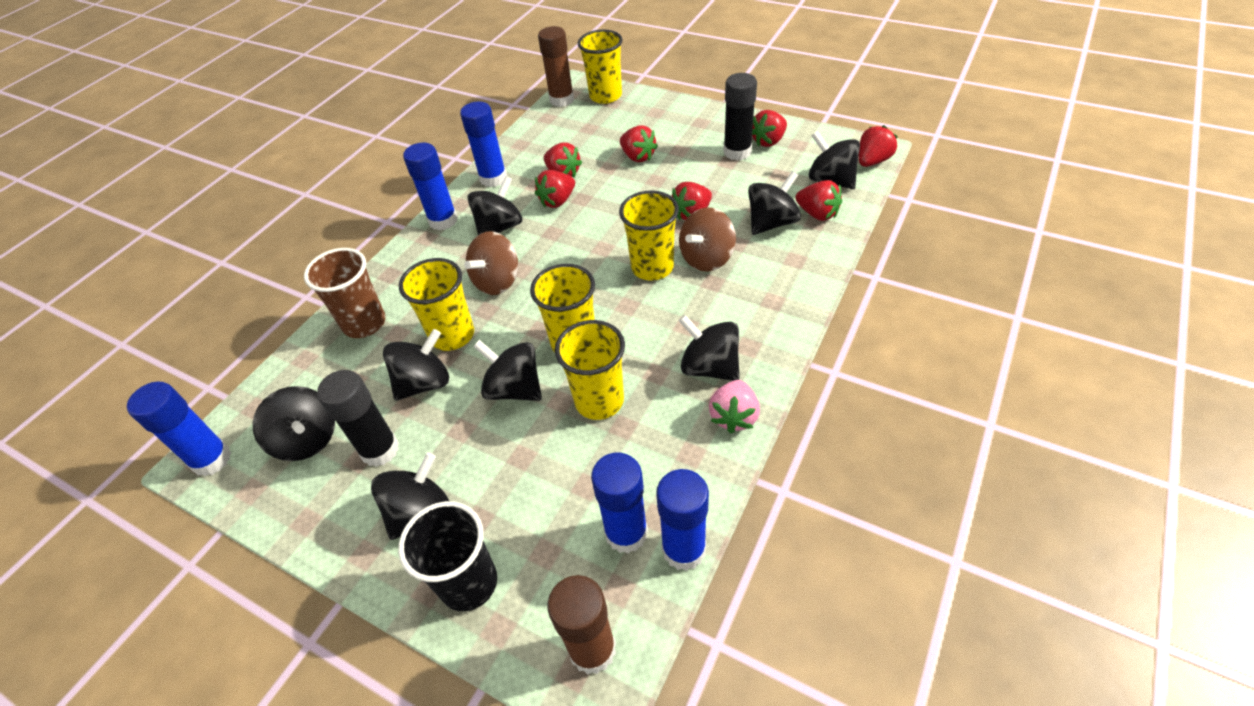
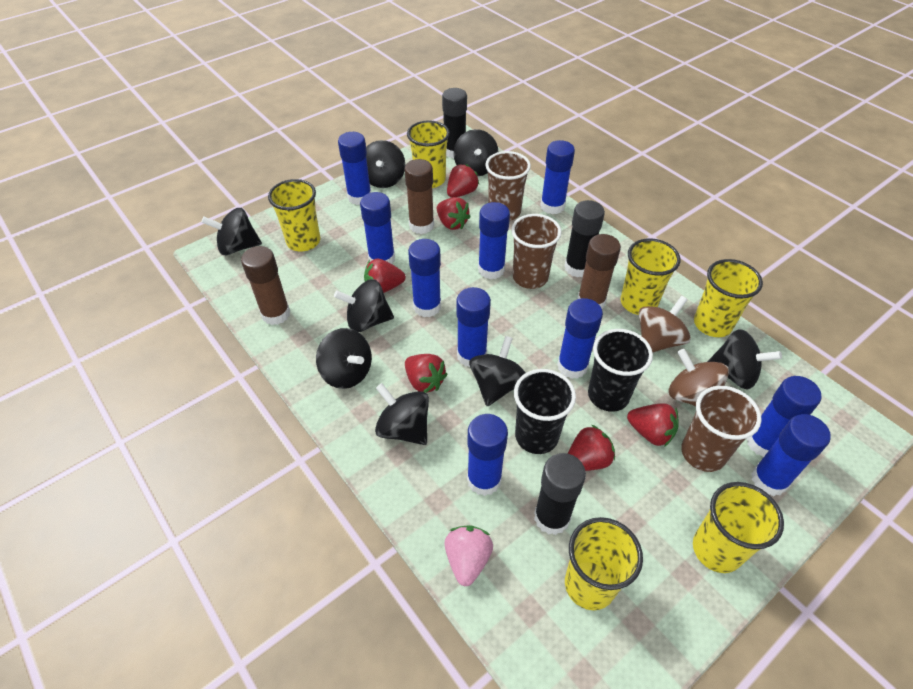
black cup: [398,501,497,611] = 1 -> [514,369,576,454] [588,329,653,412] = 2
black glue stick: [317,370,399,467] [723,73,757,161] = 2 -> [442,88,467,158] [534,453,586,535] [564,200,605,277] = 3
blue glue stick: [127,381,231,476] [403,143,458,230] [460,101,507,187] [591,453,648,553] [656,469,709,571] = 5 -> [338,132,371,205] [360,192,395,264] [408,239,441,317] [456,287,491,367] [467,414,508,496] [478,202,510,279] [540,140,575,214] [557,298,603,379] [747,376,821,457] [751,414,831,496] = 10
brown cup: [304,248,386,338] = 1 -> [485,151,531,221] [511,214,562,289] [681,386,762,472] = 3
brown glue stick: [538,26,574,107] [548,575,616,675] = 2 -> [241,246,290,325] [404,159,434,234] [577,234,621,309] = 3
red strawberry: [535,170,575,208] [544,143,582,178] [620,125,658,162] [672,182,712,220] [752,110,787,147] [795,180,842,221] [859,125,898,167] = 7 -> [364,259,406,293] [405,354,447,393] [437,197,471,230] [447,164,480,198] [568,425,615,471] [627,403,678,447] = 6
yellow cup: [399,258,474,351] [530,264,595,352] [555,320,625,420] [578,30,623,104] [619,191,679,281] = 5 -> [268,179,320,251] [407,120,450,188] [565,517,643,610] [621,238,681,315] [693,482,784,573] [694,259,763,337] = 6

